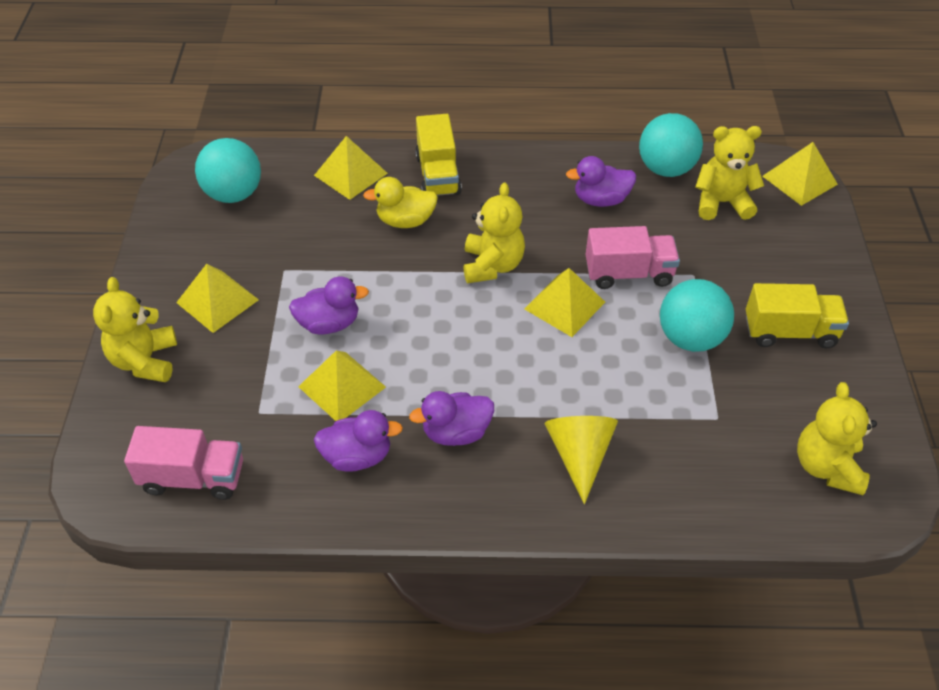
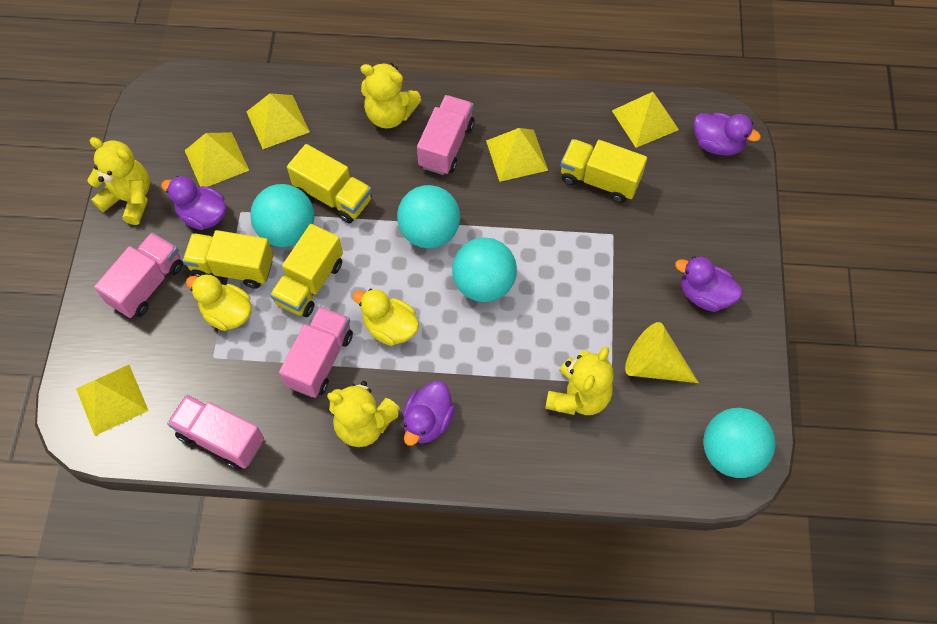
pink truck: [124,426,243,500] [586,226,680,289] = 2 -> [94,233,183,318] [167,395,264,470] [279,306,353,398] [417,95,474,175] = 4
turquoise ball: [195,138,261,203] [639,113,703,177] [660,279,734,352] = 3 -> [250,184,314,247] [397,185,460,248] [452,237,517,302] [703,408,776,478] = 4
yellow duck: [363,177,438,228] = 1 -> [186,274,252,331] [353,289,419,346] = 2
yellow truck: [415,114,462,196] [746,283,849,348] = 2 -> [183,230,273,289] [270,224,343,317] [287,144,372,224] [561,139,647,203] = 4

